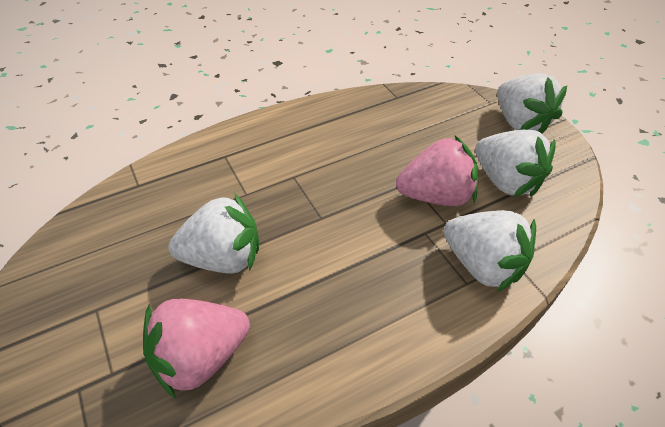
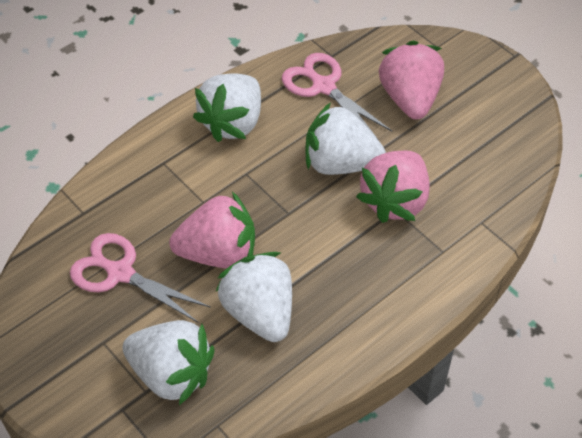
pink scissors: none = 0 -> [70,233,211,323] [282,53,392,139] = 2
pink strawberry: [143,299,250,399] [396,136,478,206] = 2 -> [169,191,255,269] [356,151,430,223] [379,40,444,119] = 3

